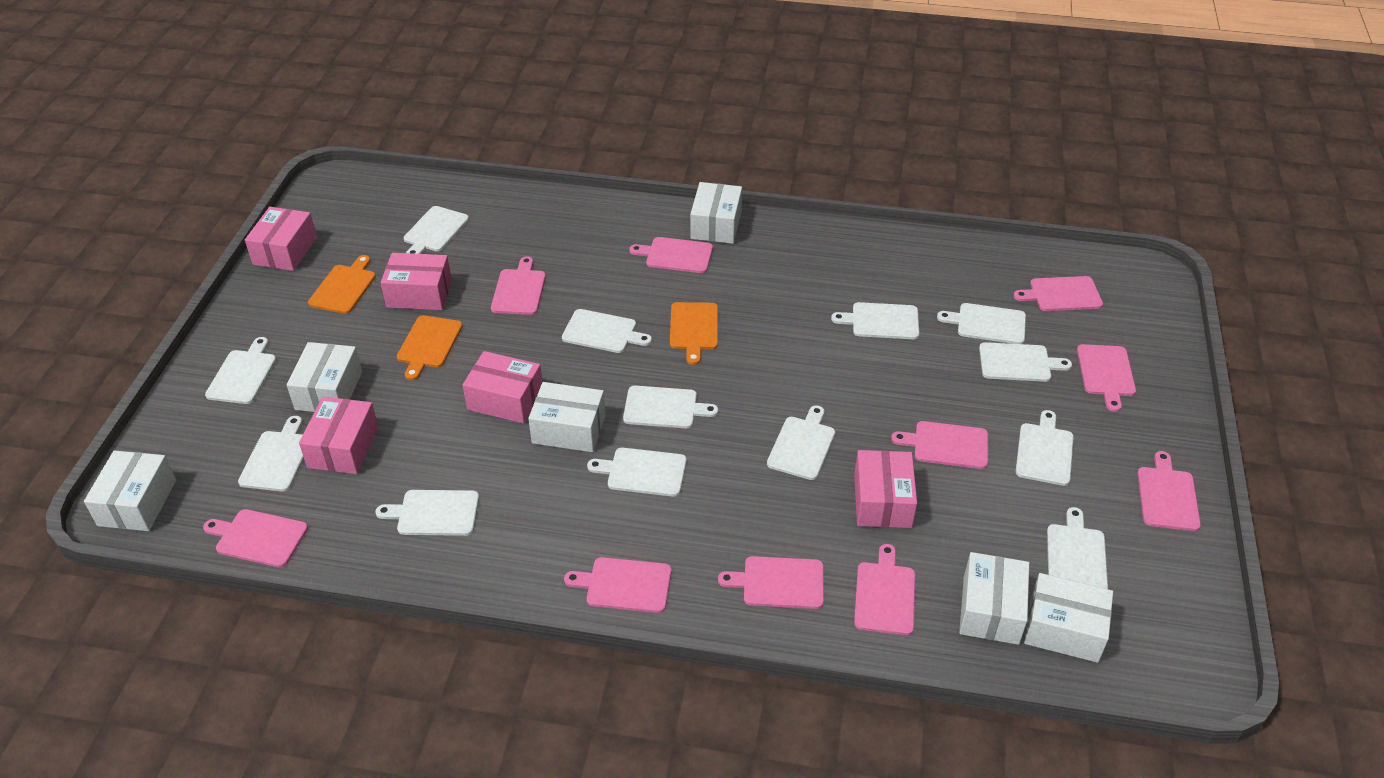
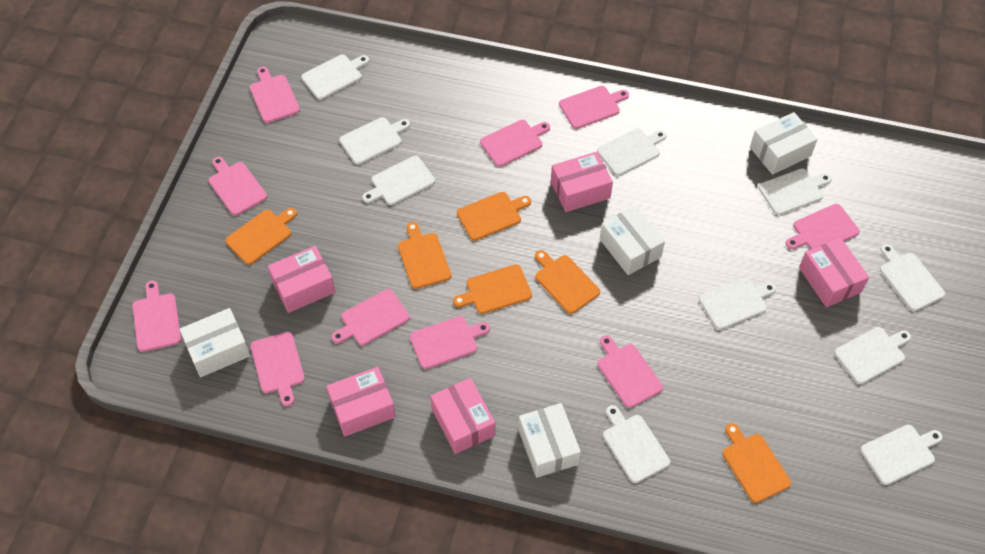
orange cutting board: [308,255,376,314] [397,315,463,380] [670,302,718,365] = 3 -> [225,208,297,265] [398,222,451,289] [453,264,532,314] [457,192,531,241] [535,250,600,314] [722,423,791,503] = 6
white box: [84,450,176,531] [287,342,362,412] [528,382,605,452] [690,182,742,244] [959,552,1029,645] [1024,573,1113,663] = 6 -> [179,308,250,377] [518,403,581,478] [600,206,665,275] [750,112,818,175] = 4
white cutting board: [205,337,276,404] [238,416,304,492] [376,490,479,536] [404,206,469,254] [562,309,652,353] [587,448,687,497] [623,386,718,428] [767,405,835,480] [831,302,919,339] [937,303,1026,344] [979,342,1072,382] [1015,410,1074,486] [1047,507,1108,589] = 13 -> [301,54,369,100] [339,117,410,165] [362,156,435,205] [597,128,666,176] [603,405,670,483] [699,277,776,330] [758,169,832,215] [834,327,911,384] [860,425,943,485] [880,244,945,311] = 10

